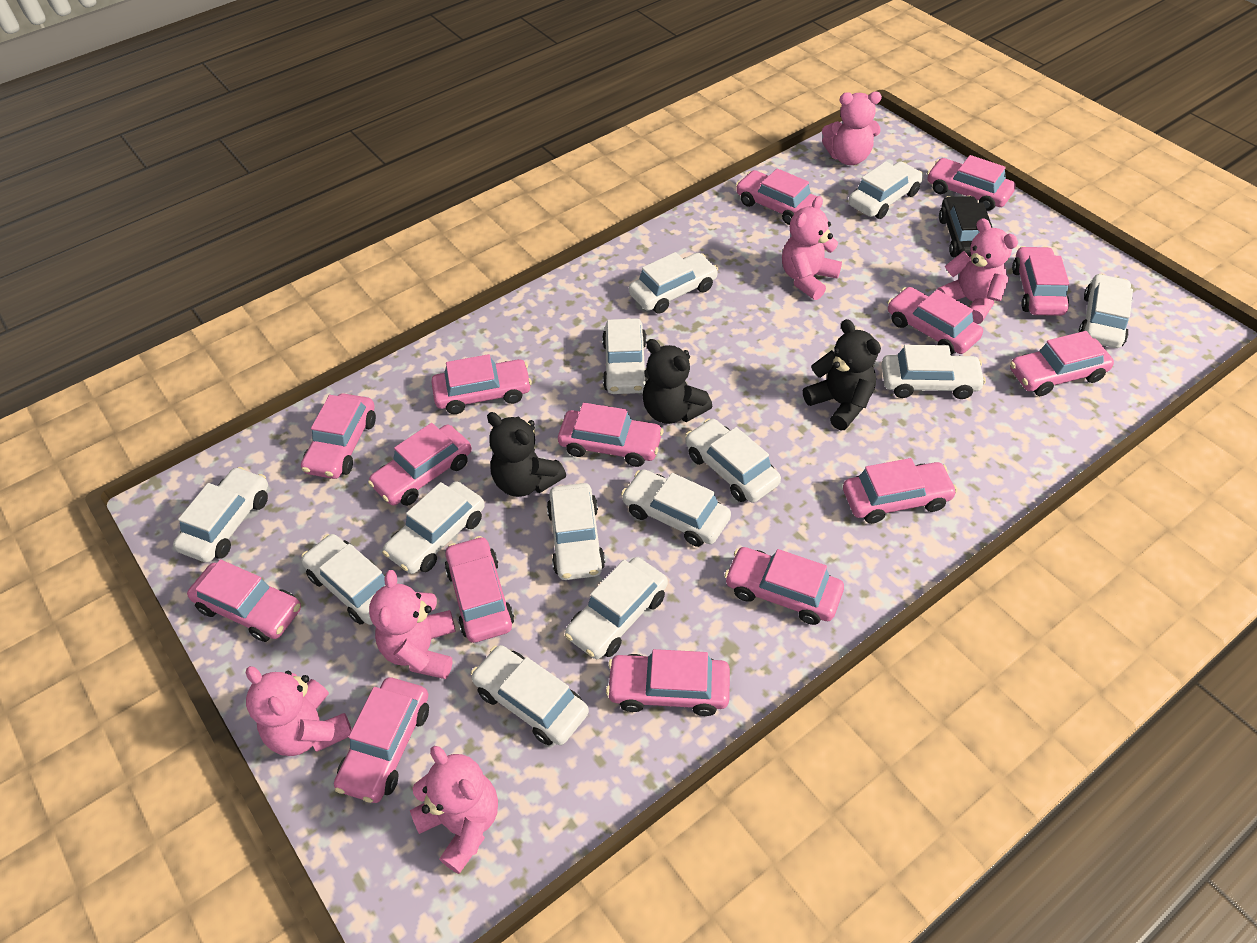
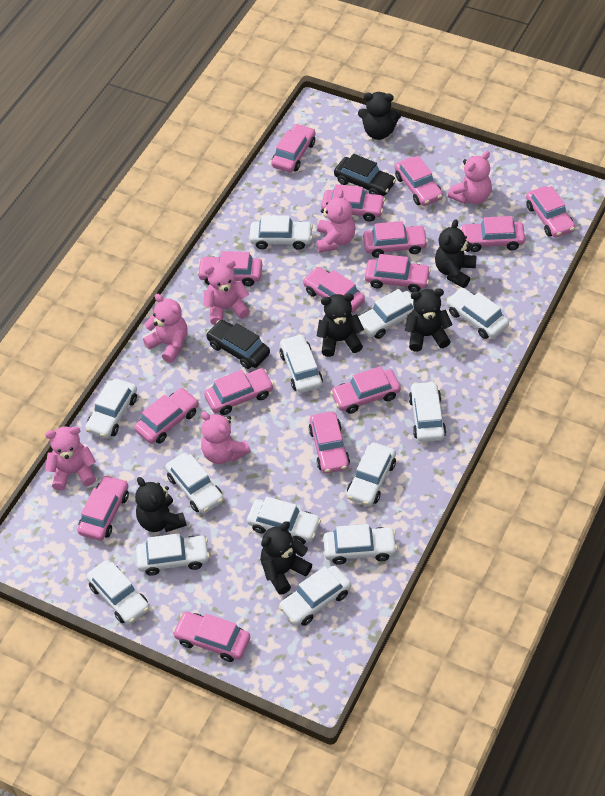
black car: [939,196,993,257] = 1 -> [206,320,270,369] [334,154,396,196] = 2
black teddy bear: [487,412,566,497] [642,339,712,424] [803,319,881,430] = 3 -> [135,477,187,532] [260,521,312,595] [317,293,364,357] [358,92,401,140] [405,288,452,352] [435,219,477,288] = 6

